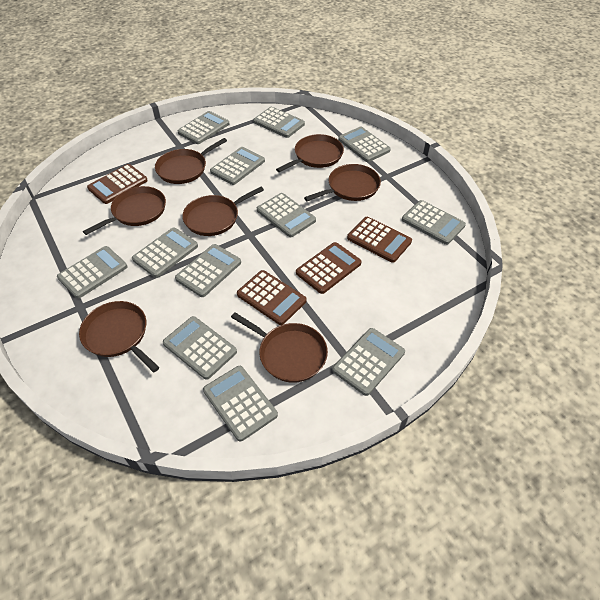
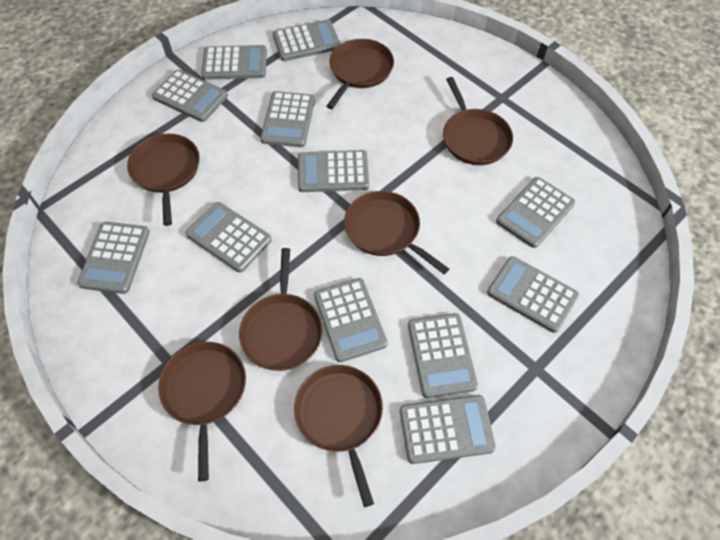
brown calculator: [87,164,148,204] [237,270,306,325] [296,242,362,294] [347,217,412,263] = 4 -> none = 0

